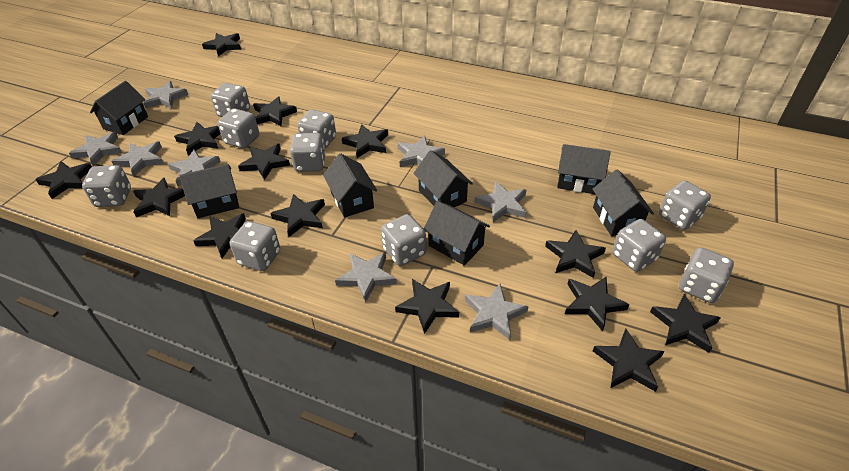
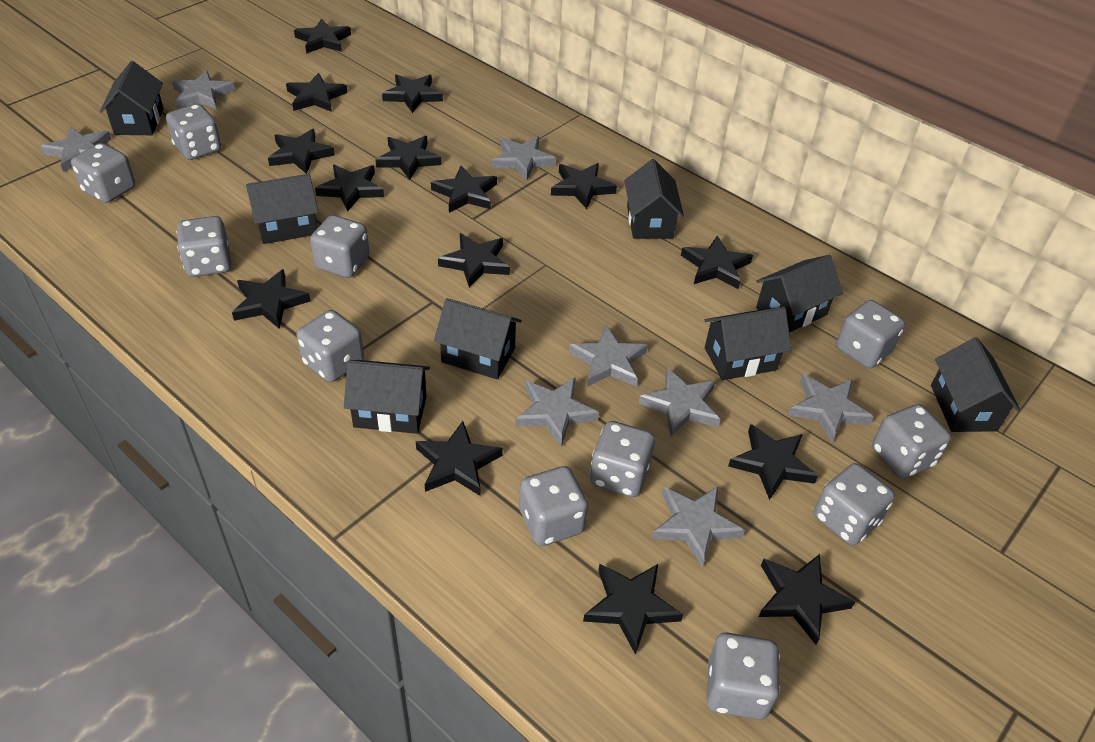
black house: [90,81,148,135] [179,164,239,218] [323,153,377,218] [413,150,473,207] [424,201,490,266] [557,144,611,194] [593,169,654,236] = 7 -> [100,61,164,135] [246,174,318,244] [344,360,430,434] [434,298,522,379] [624,159,684,239] [704,307,791,380] [756,255,843,332] [931,338,1021,432] = 8
black star: [35,161,92,199] [133,178,185,217] [174,122,221,155] [193,213,246,258] [202,33,241,56] [238,144,290,180] [253,96,297,126] [270,194,325,237] [342,124,388,158] [395,279,459,334] [545,230,606,278] [565,277,630,331] [593,329,665,392] [650,294,721,353] = 14 -> [232,269,311,329] [268,129,335,174] [286,73,347,112] [294,19,351,54] [315,165,384,212] [376,136,442,180] [382,74,443,113] [416,421,503,496] [431,166,497,213] [438,233,510,288] [551,163,617,209] [583,564,683,655] [681,235,753,289] [728,424,818,500] [759,554,855,645] = 15
grey dice: [82,165,131,207] [211,83,250,117] [218,108,259,149] [230,221,280,271] [290,133,326,172] [297,109,336,148] [381,214,426,266] [612,219,666,272] [659,180,711,230] [679,247,734,303] = 10 -> [71,143,135,203] [166,104,221,160] [176,216,231,277] [297,310,364,382] [310,215,369,278] [519,466,588,546] [590,421,655,497] [707,632,780,720] [814,463,895,545] [836,300,905,369] [872,404,951,478] = 11

